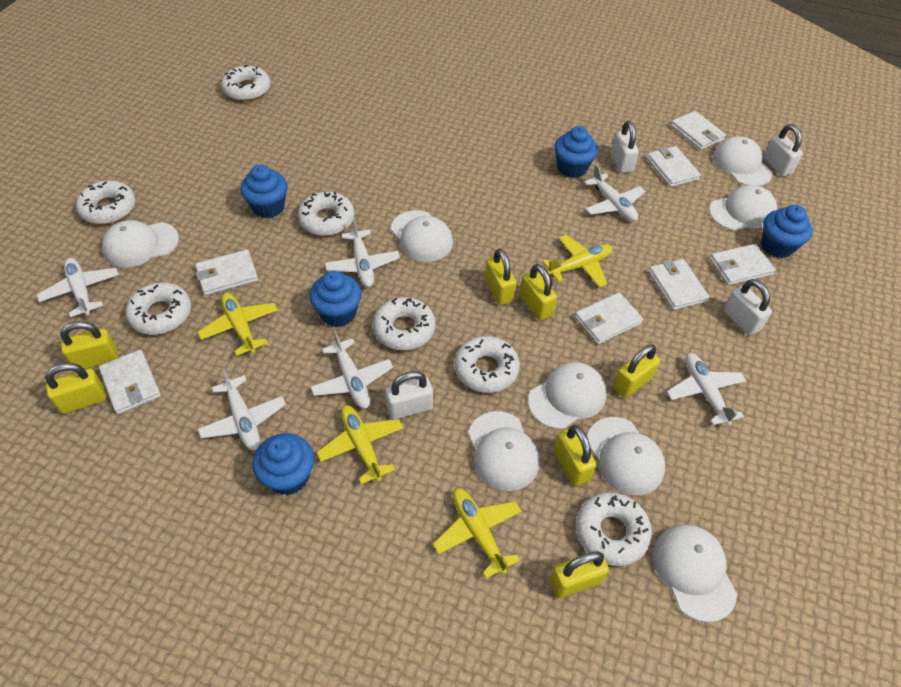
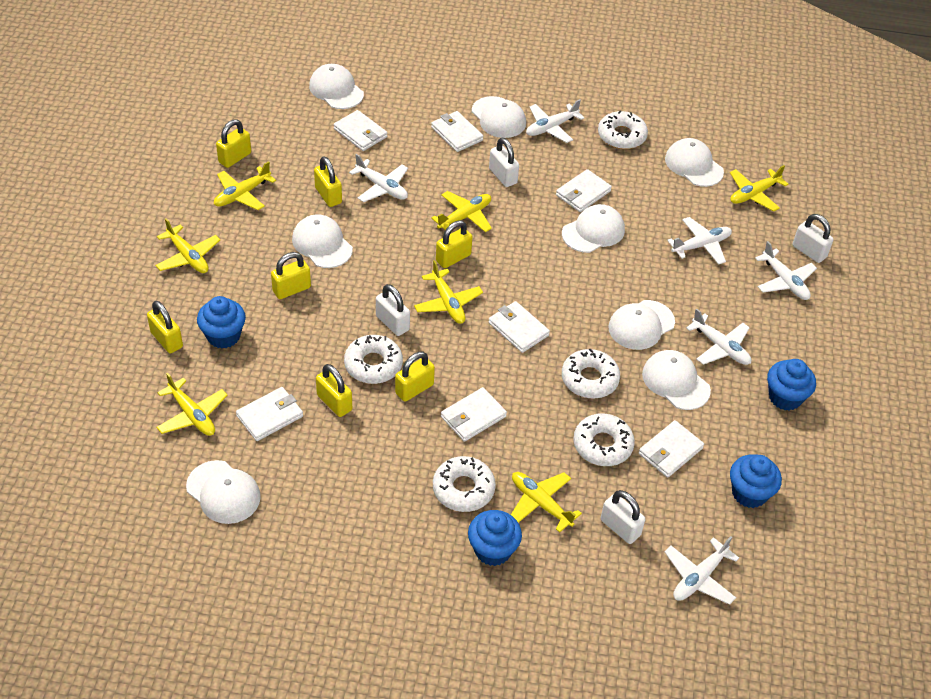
blue cupcake: [240,164,288,218] [252,433,314,495] [309,271,362,327] [554,126,598,178] [761,205,813,258] = 5 -> [197,296,246,348] [468,510,522,566] [730,454,782,508] [767,359,816,411] = 4
white donut: [76,180,136,224] [125,282,191,335] [221,65,270,101] [298,192,354,236] [373,297,436,350] [455,336,520,393] [576,492,652,566] = 7 -> [344,335,403,384] [433,456,496,512] [562,349,620,399] [573,413,635,466] [598,111,648,149] = 5
yellow plane: [198,293,278,356] [317,405,404,484] [433,488,522,579] [543,235,612,287] = 4 -> [155,218,220,273] [156,373,228,436] [214,161,276,210] [414,260,483,324] [431,191,492,232] [511,472,582,533] [730,165,788,211] = 7

